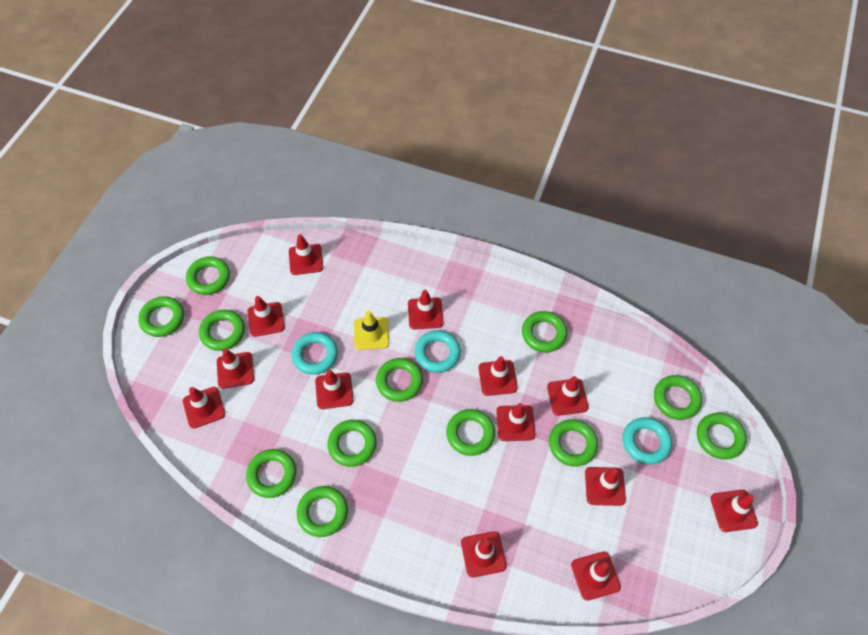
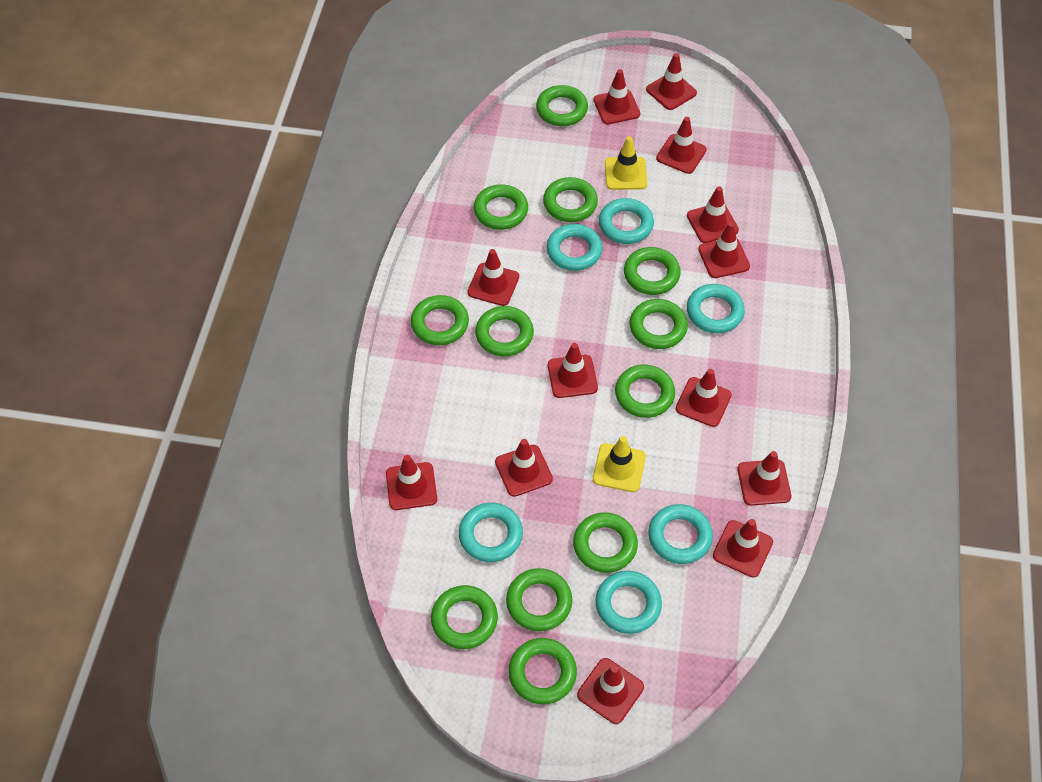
turquoise ring: [292,332,338,375] [415,330,461,373] [623,417,672,464] = 3 -> [459,503,523,562] [546,224,603,271] [595,571,662,634] [599,198,654,244] [648,504,713,564] [687,284,745,333] = 6
yellow traffic cone: [354,310,389,350] = 1 -> [593,436,646,492] [605,136,647,190] = 2

